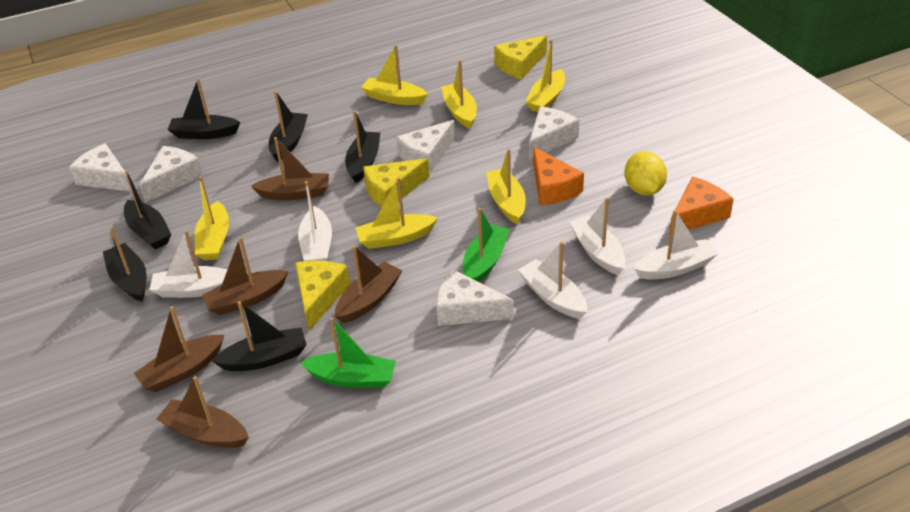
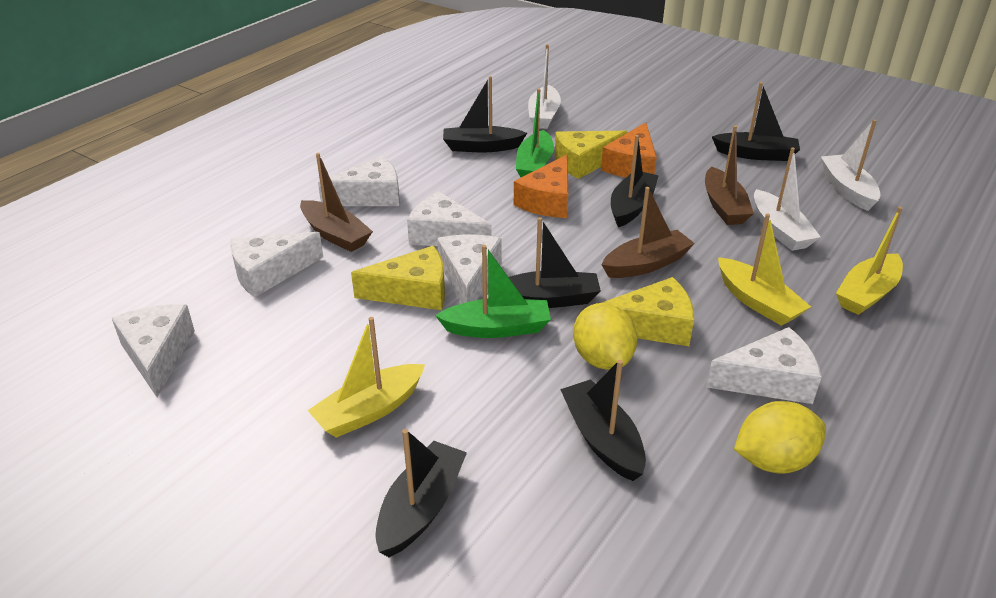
brown boat: [134,306,224,392] [156,376,249,448] [202,237,288,315] [251,137,329,200] [335,246,402,323] = 5 -> [300,153,373,252] [602,187,695,278] [705,125,754,225] = 3
white boat: [149,230,228,298] [298,181,332,261] [518,242,587,319] [569,197,626,275] [634,210,718,279] = 5 -> [528,44,561,129] [754,147,821,251] [821,119,881,211] = 3
white cheese: [69,143,131,192] [139,146,203,203] [396,120,455,173] [436,269,514,326] [529,106,579,160] = 5 -> [112,304,195,397] [230,232,323,298] [318,156,400,206] [407,191,492,246] [437,235,502,303] [706,327,821,404] = 6
yellow boat: [195,176,229,260] [356,177,438,249] [361,45,428,105] [441,60,477,129] [486,149,526,224] [525,39,565,112] = 6 -> [307,317,425,438] [718,213,811,326] [836,207,903,315] = 3
yellow lemon: [624,151,667,195] = 1 -> [573,303,637,370] [734,401,826,474] = 2

